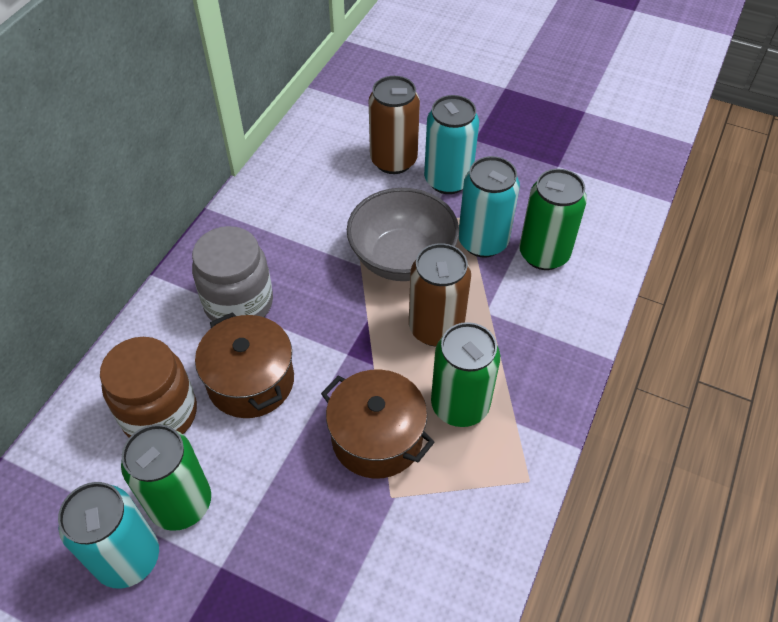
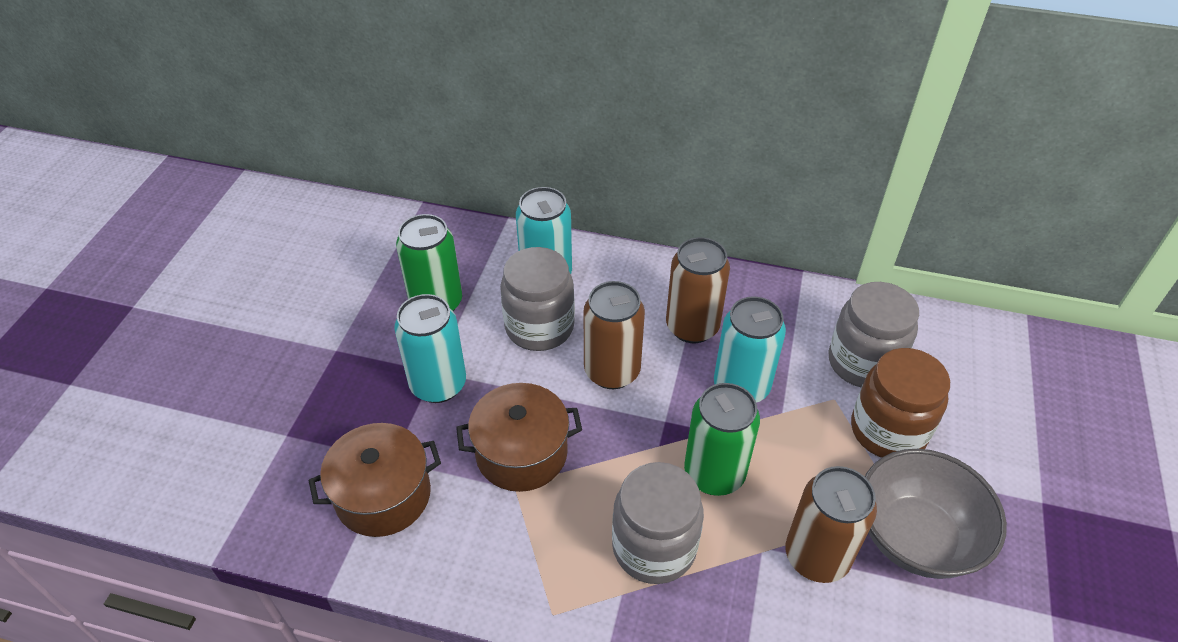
brown can: [369,76,420,174] [409,243,471,346] = 2 -> [584,281,645,389] [666,237,730,343] [786,466,877,583] = 3
green can: [121,424,211,531] [431,322,500,427] [519,169,587,270] = 3 -> [396,214,462,311] [684,383,760,496] = 2
grey jar: [192,226,273,321] = 1 -> [500,247,575,351] [612,462,704,584] [829,282,919,387] = 3

